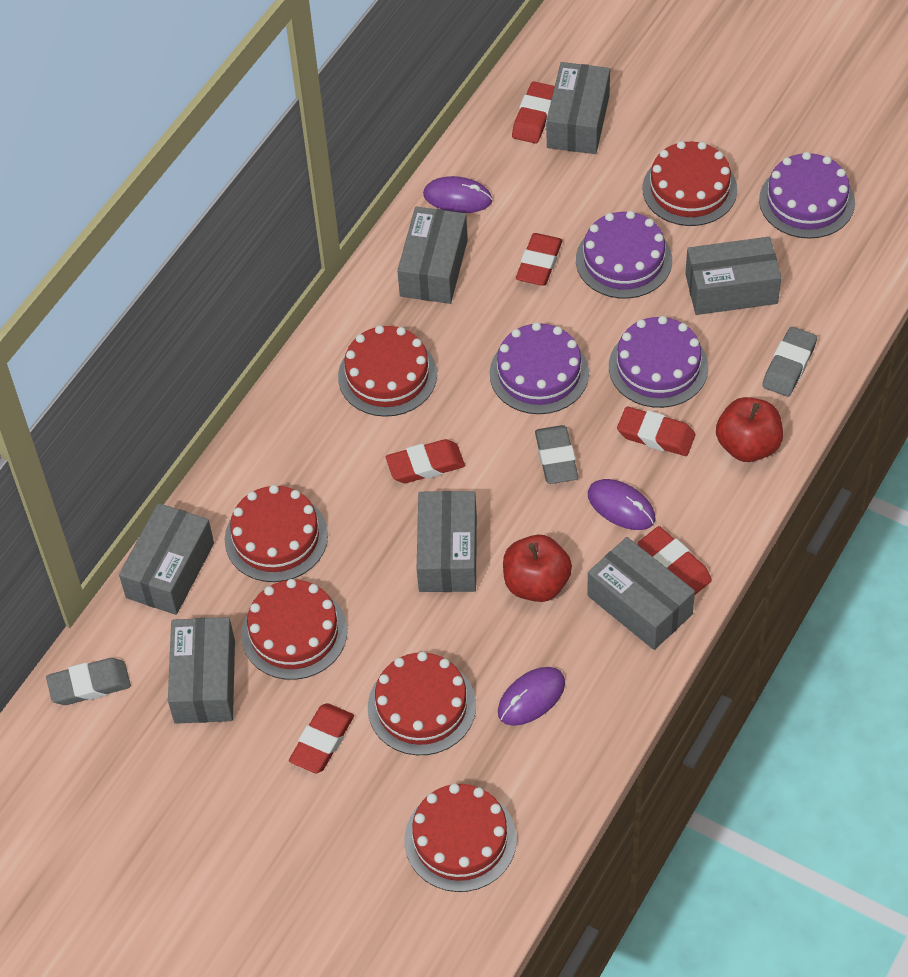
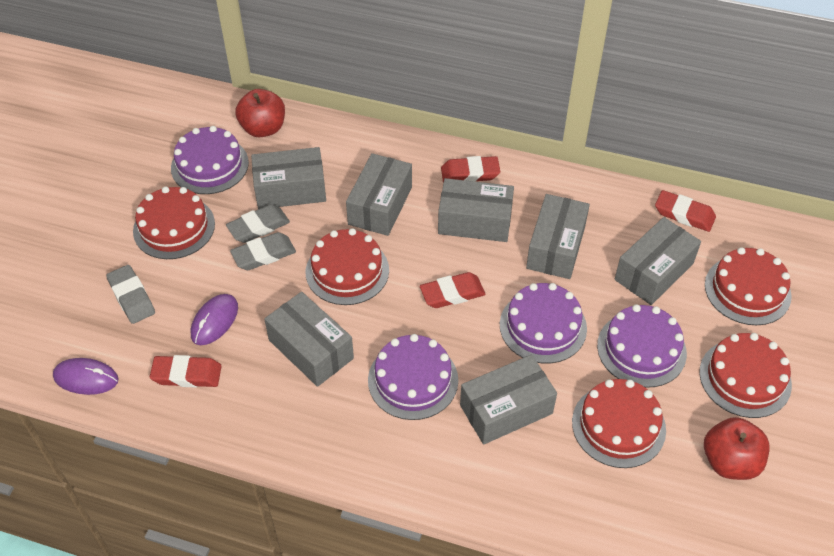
purple mouse: [423,176,493,213] [498,667,565,726] [588,479,655,530] = 3 -> [53,358,119,395] [191,294,238,345] = 2
red cake: [225,485,328,582] [241,579,347,680] [338,325,437,417] [368,652,476,755] [404,783,517,892] [642,141,737,226] = 6 -> [133,187,215,259] [306,228,389,305] [572,379,666,468] [699,333,792,418] [705,247,792,325] = 5
red eraser: [289,703,354,773] [386,439,465,483] [512,82,555,144] [516,233,562,286] [617,407,696,456] [638,526,712,595] = 6 -> [150,355,222,388] [420,272,485,308] [441,156,500,183] [655,190,716,232] = 4

